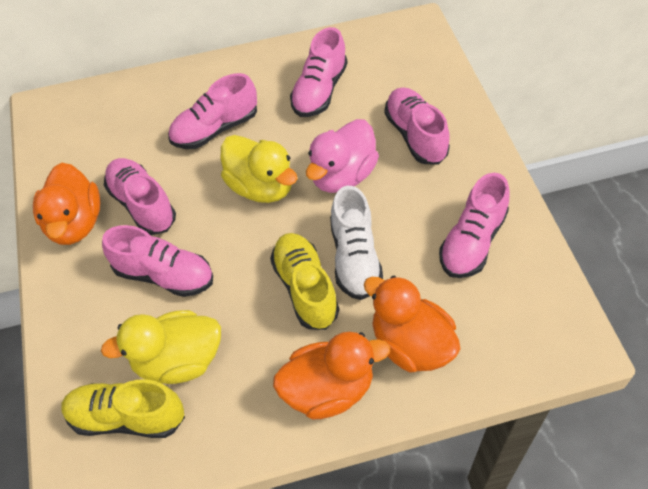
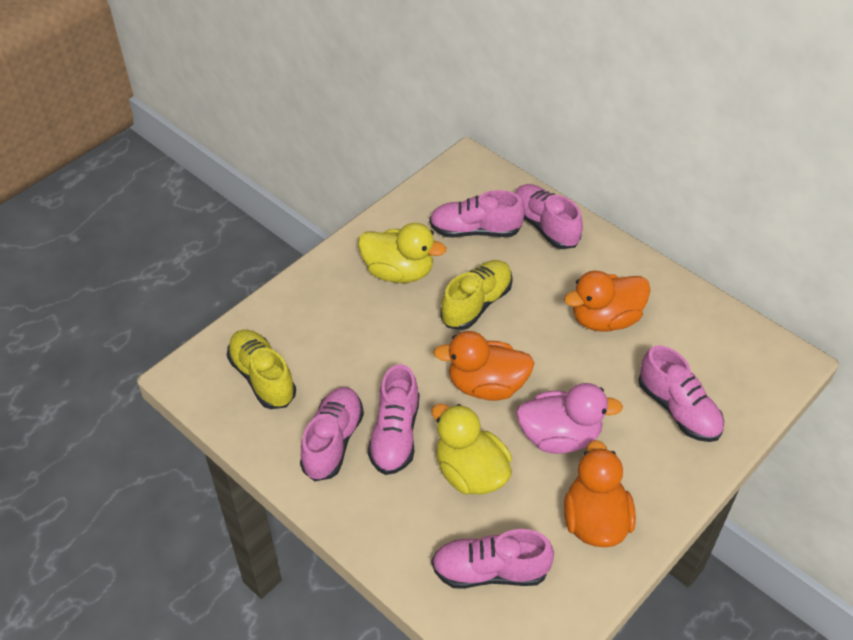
white shoe: [330,186,383,300] = 1 -> none = 0

